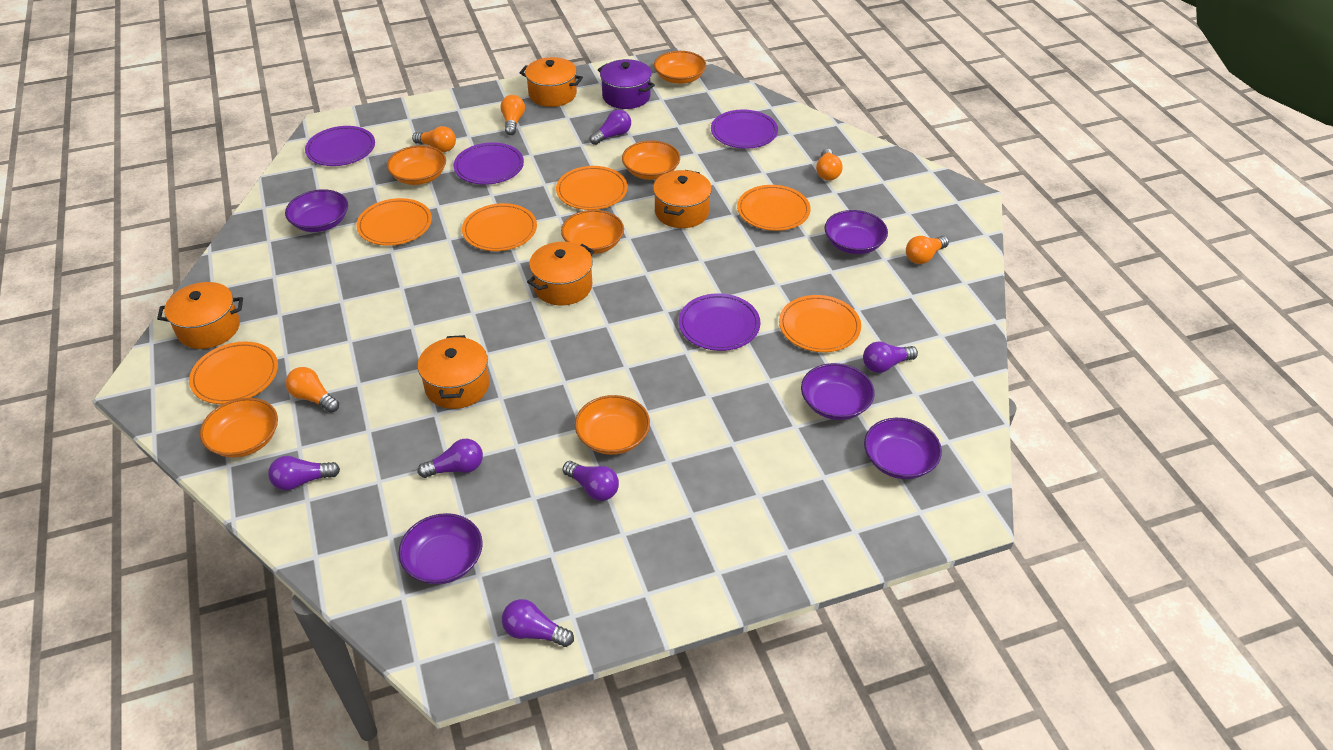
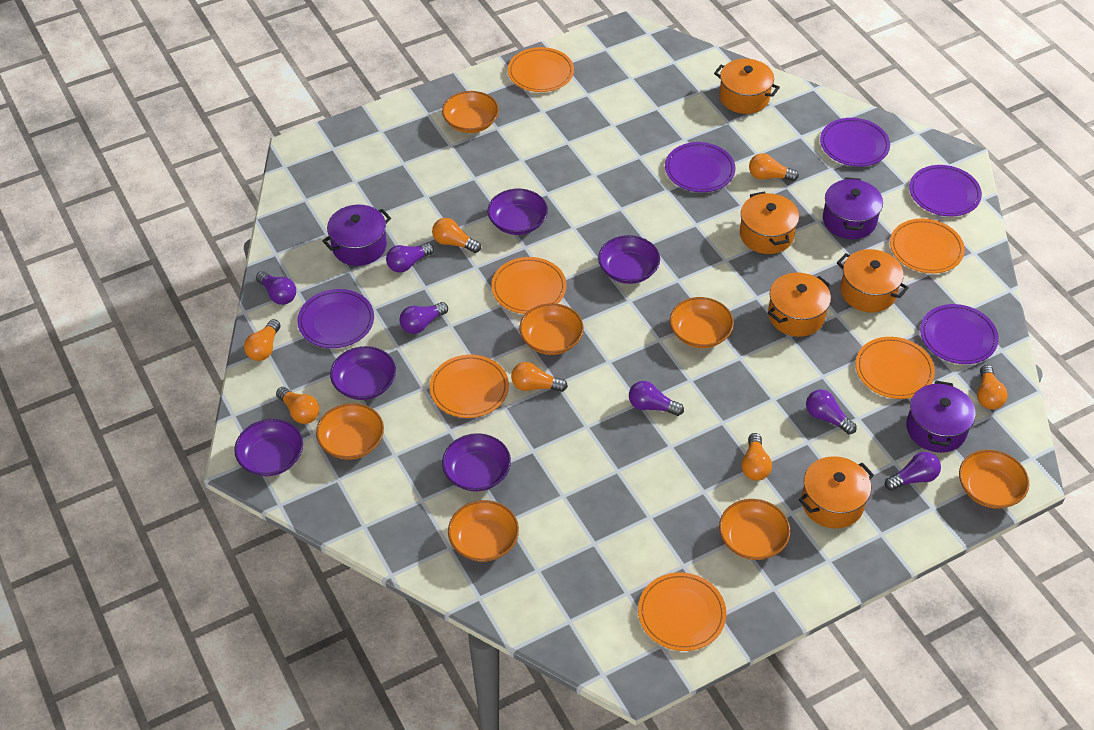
orange bowl: [200,398,278,458] [387,145,446,185] [561,210,624,254] [575,395,650,455] [622,140,680,180] [654,51,706,84] = 6 -> [316,403,384,460] [442,91,499,133] [448,500,519,562] [520,303,584,355] [670,297,734,348] [719,499,790,560] [959,450,1029,509] = 7
orange light bulb: [286,367,339,413] [412,126,456,152] [500,95,525,135] [816,149,843,181] [906,236,949,264] = 5 -> [244,319,281,361] [276,387,319,424] [432,218,481,253] [511,362,568,392] [741,433,772,481] [749,153,799,181] [977,365,1008,410] = 7
purple plate: [305,126,375,166] [454,143,524,185] [679,293,760,351] [711,110,778,149] = 4 -> [297,289,374,348] [665,142,736,192] [820,118,890,167] [909,165,982,216] [920,304,999,364] = 5
purple pot: [598,59,655,109] = 1 -> [322,205,391,266] [823,177,883,239] [906,381,976,453] = 3

